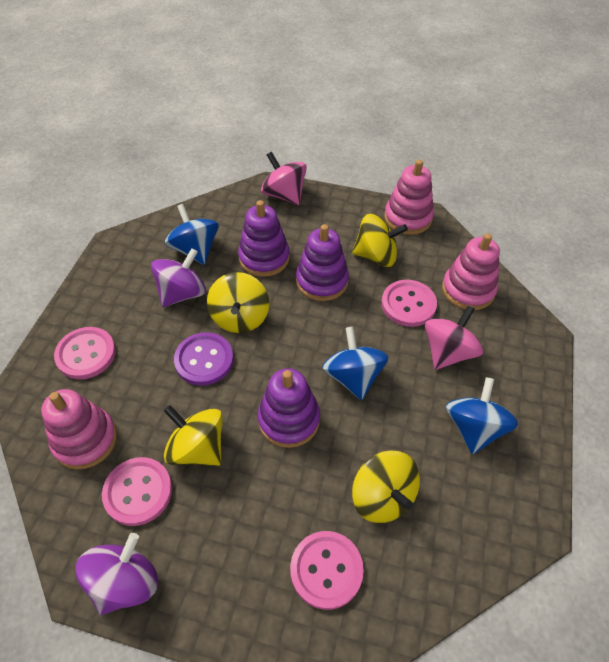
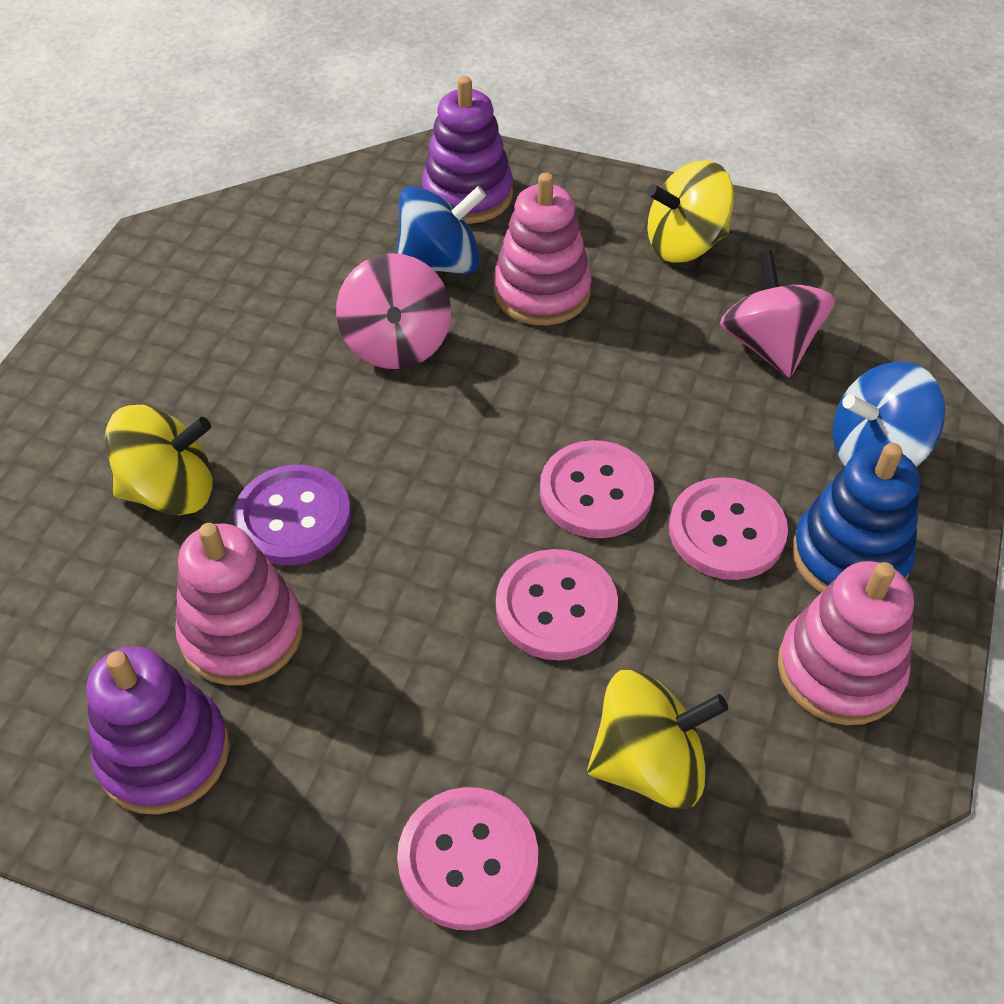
blue spinning top: [165,204,219,265] [322,327,388,400] [446,377,518,454] = 3 -> [397,186,486,274] [833,361,945,467] = 2
blue stacking toy: none = 0 -> [792,443,920,593] = 1
purple spinning top: [76,533,158,615] [151,248,206,307] = 2 -> none = 0
purple stacking toy: [238,200,290,277] [258,368,320,448] [296,224,349,301] = 3 -> [87,647,230,814] [422,76,513,224] = 2
yellow spinning top: [164,405,223,466] [207,272,269,333] [352,214,408,267] [352,451,420,523] = 4 -> [105,405,213,515] [587,669,728,809] [647,160,734,263] = 3

